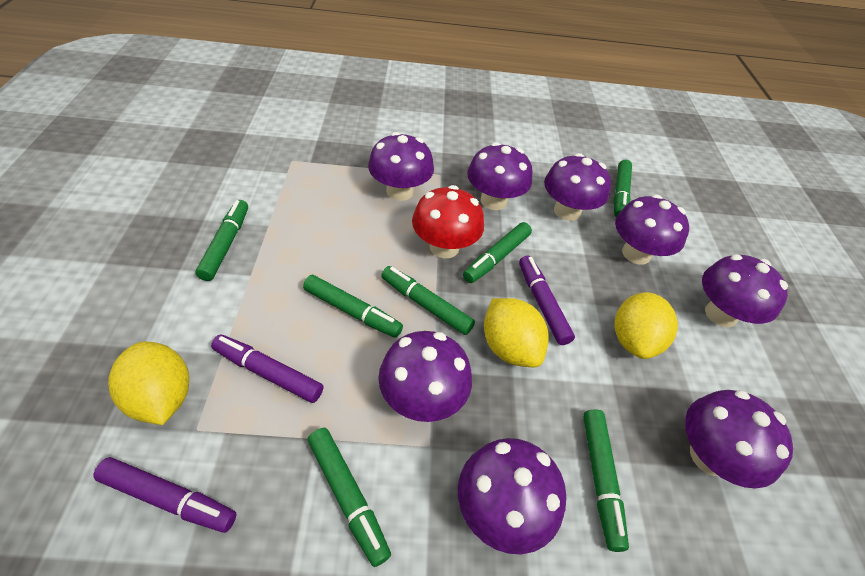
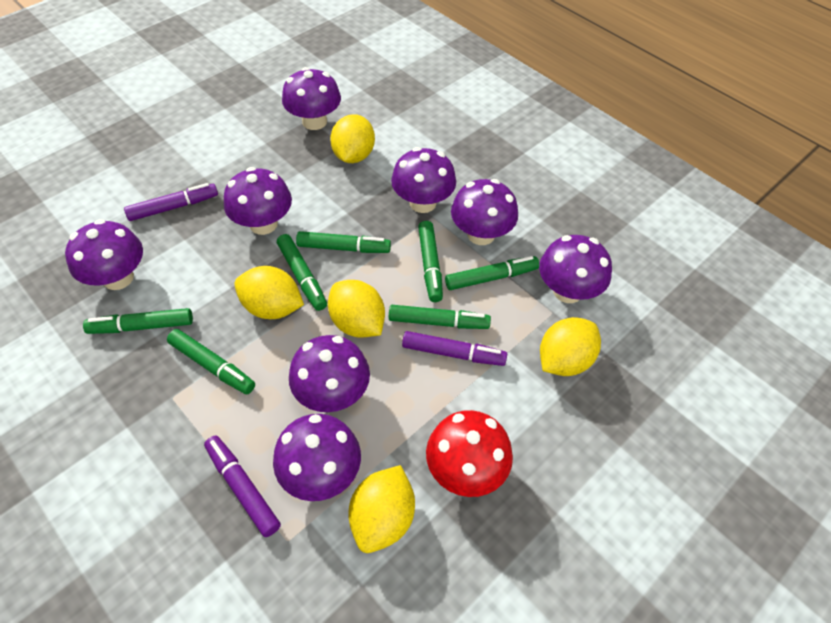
yellow lemon: [108,341,189,425] [484,298,549,367] [614,292,678,359] = 3 -> [234,266,304,319] [328,280,385,338] [330,114,375,163] [348,465,415,553] [540,317,601,376] = 5

